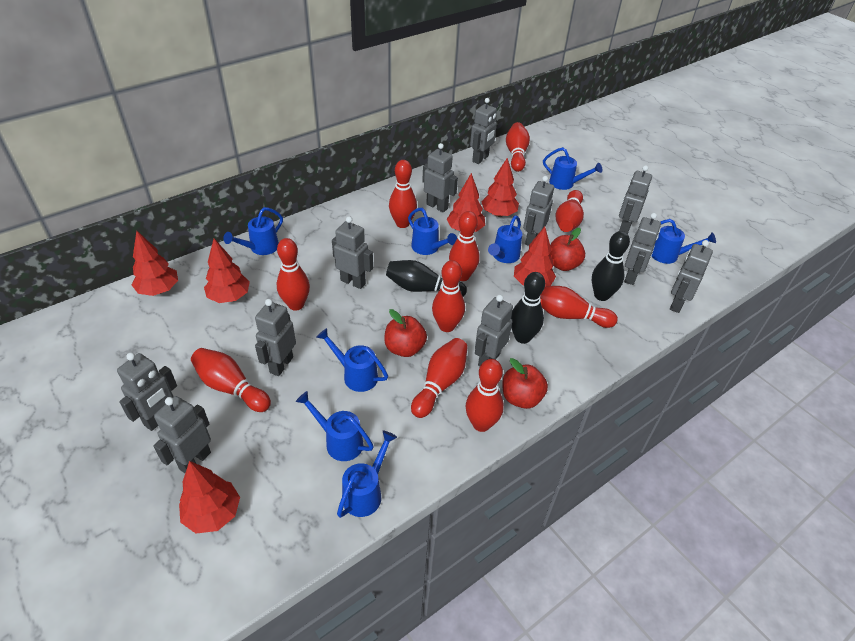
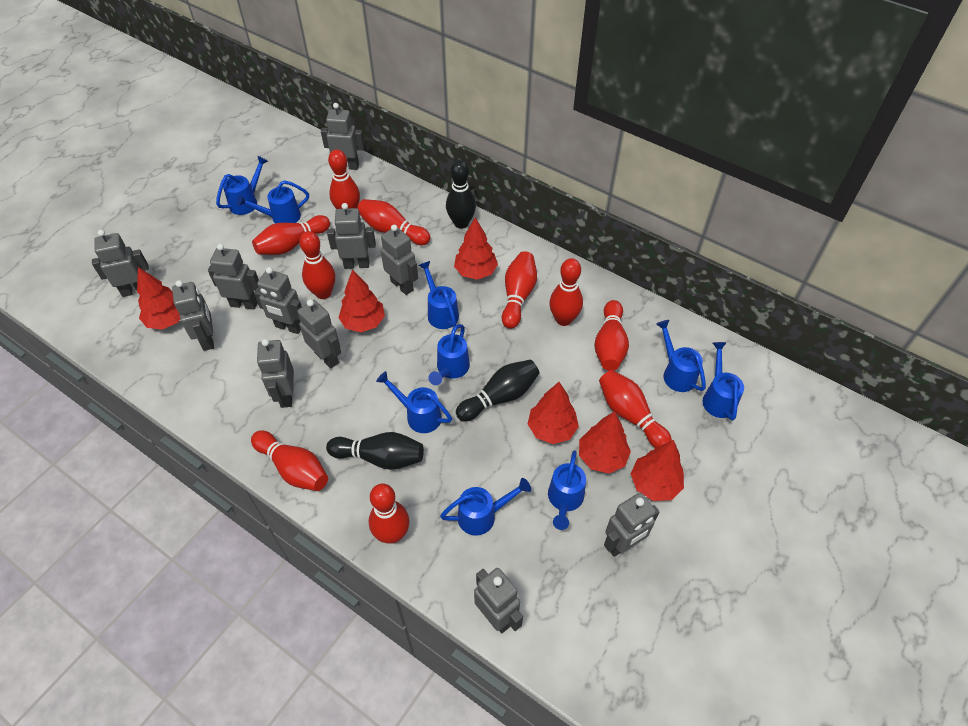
blue watering can: [223,207,283,255] [296,391,374,461] [316,328,388,392] [337,431,397,518] [408,208,457,255] [488,216,522,263] [543,147,602,190] [652,219,716,264] = 8 -> [216,156,268,215] [236,180,309,224] [376,371,452,433] [419,261,459,329] [429,324,470,385] [440,478,531,536] [548,450,586,530] [656,320,706,392] [703,342,744,421] = 9
red apple: [384,309,427,357] [503,358,548,409] [550,228,585,271] = 3 -> none = 0

